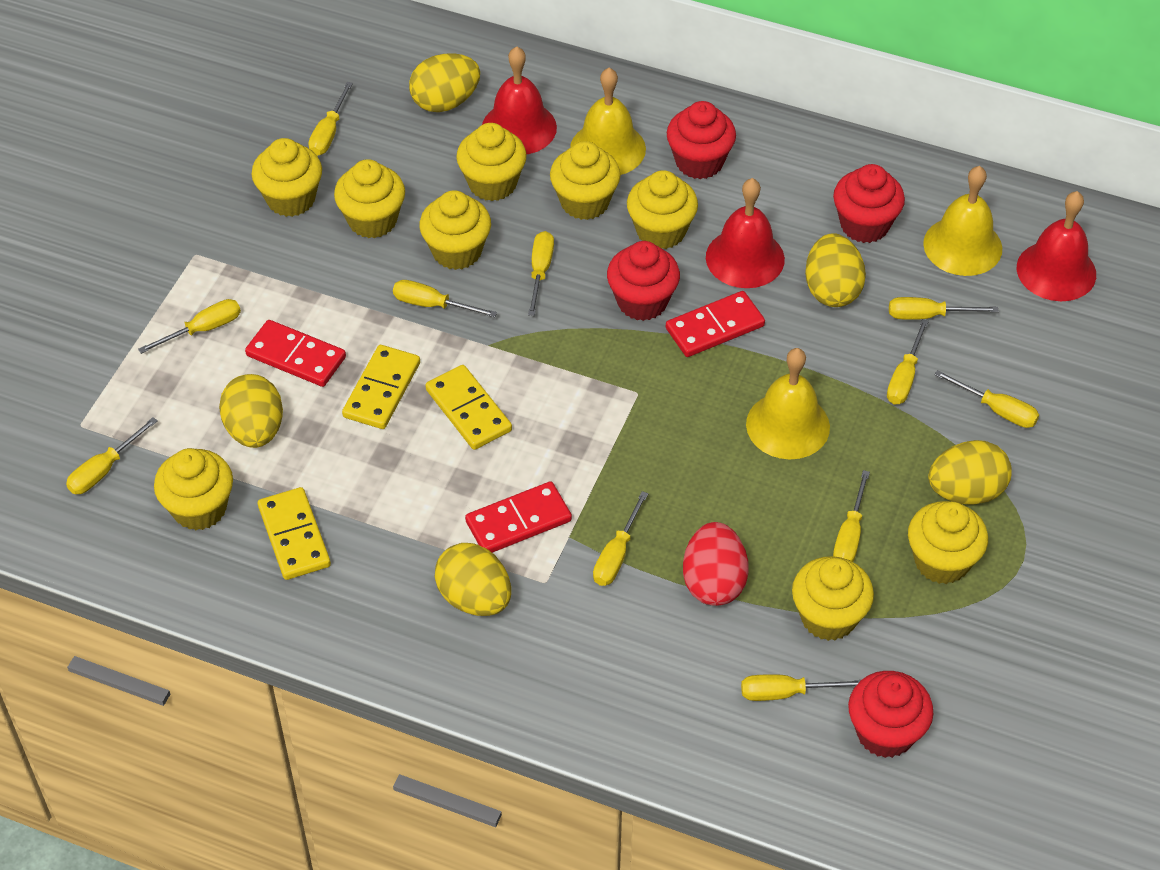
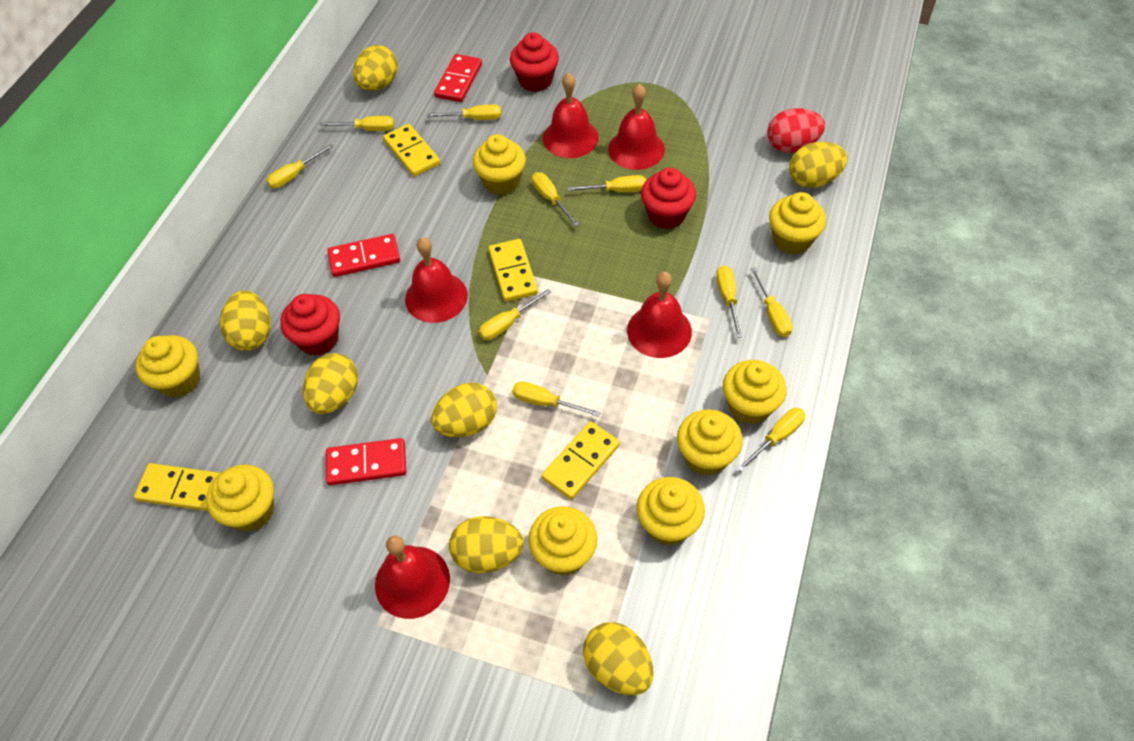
red bell: [482,46,557,154] [706,178,785,288] [1017,191,1096,301] = 3 -> [375,535,450,619] [405,237,468,323] [543,73,599,158] [608,84,665,170] [627,272,692,358] = 5
red cupcake: [607,241,680,321] [667,101,736,179] [833,164,905,243] [848,671,933,758] = 4 -> [280,294,340,356] [510,32,559,92] [641,167,696,229] = 3
yellow bell: [570,68,646,175] [746,348,830,459] [923,166,1002,276] = 3 -> none = 0
yellow cupcake: [154,448,233,530] [251,138,322,217] [334,159,405,238] [419,190,491,270] [456,123,527,201] [550,141,620,220] [627,170,698,249] [792,556,874,641] [908,501,988,584] = 9 -> [135,335,200,398] [206,464,274,532] [473,134,526,195] [528,506,597,575] [637,477,705,545] [677,409,743,476] [723,360,787,424] [769,192,826,254] = 8
yellow domino: [258,487,331,580] [342,345,420,429] [425,365,512,450] = 3 -> [134,463,220,511] [383,124,440,177] [488,239,538,302] [542,421,620,500] = 4
yellow egg: [219,374,283,448] [409,53,480,112] [435,543,511,616] [805,233,866,307] [928,440,1012,505] = 5 -> [220,290,270,351] [303,353,358,414] [353,45,398,91] [431,382,497,437] [449,516,524,573] [583,622,653,695] [789,142,848,188] = 7
yellow screwdriver: [66,417,158,494] [138,299,241,354] [308,82,353,156] [393,280,497,318] [528,231,554,316] [593,491,648,586] [741,674,861,701] [833,470,870,562] [887,319,929,405] [889,297,999,320] [934,370,1039,428] = 11 -> [266,144,334,188] [320,116,394,131] [427,104,501,120] [479,289,551,340] [512,381,601,417] [532,172,579,226] [567,175,646,192] [716,265,742,338] [737,408,805,472] [751,267,793,337] = 10

